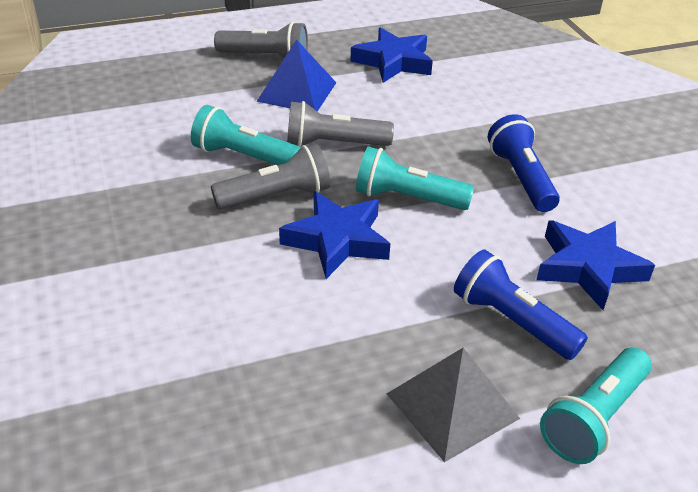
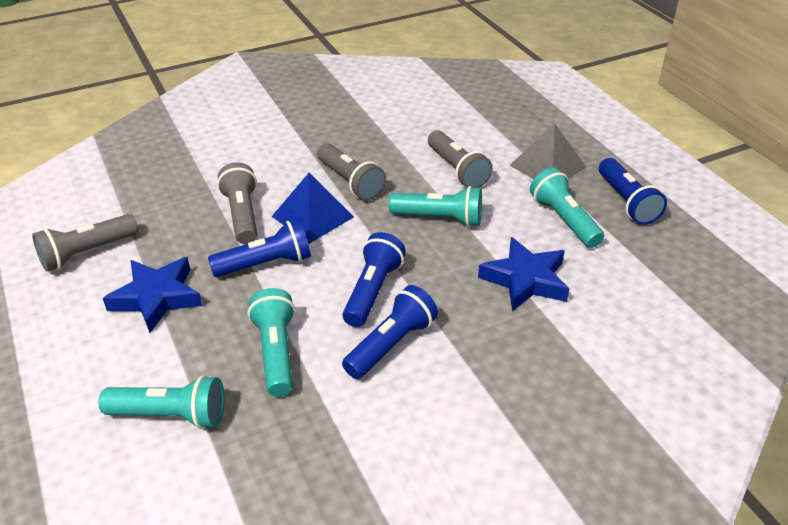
blue flashlight: [454,249,588,360] [487,114,560,212] = 2 -> [208,219,311,277] [342,232,406,327] [342,285,438,379] [599,158,667,225] = 4
blue star: [279,191,390,279] [350,27,433,83] [536,220,655,310] = 3 -> [103,257,202,333] [478,237,569,311] = 2
grey flashlight: [211,144,330,210] [214,22,308,58] [287,101,394,147] = 3 -> [32,214,138,271] [217,162,257,244] [317,143,386,201] [428,130,493,188] = 4
turquoise flashlight: [191,105,300,165] [356,146,474,210] [540,348,652,464] = 3 -> [99,375,225,429] [248,288,295,397] [389,186,482,227] [530,168,604,248] = 4

